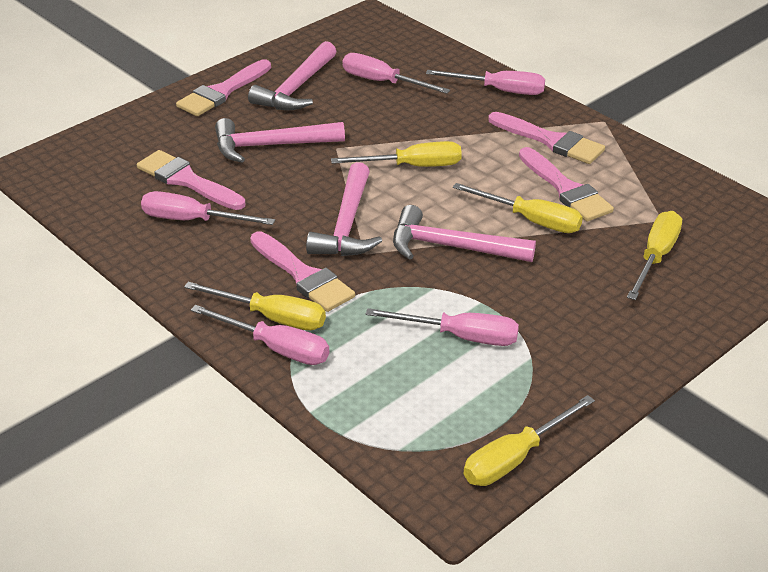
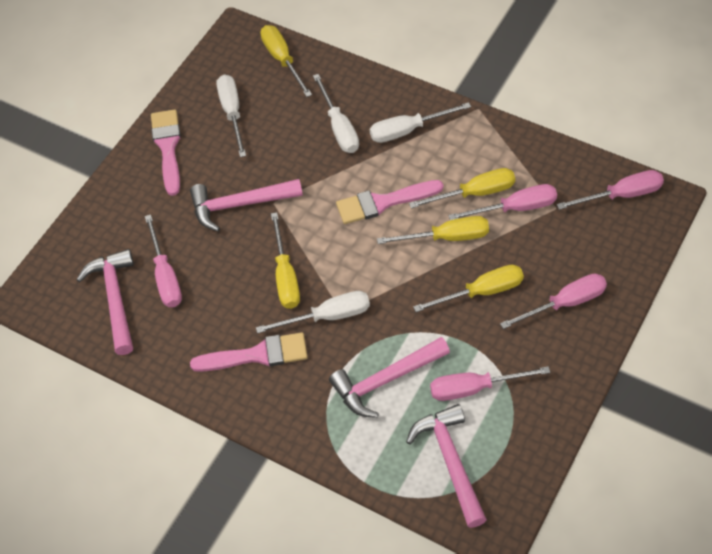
pink brush: [137,150,245,210] [176,59,271,116] [250,231,355,312] [488,112,605,164] [519,147,614,221] = 5 -> [151,109,181,196] [190,332,308,372] [336,180,444,224] = 3
white screwdriver: none = 0 -> [216,75,246,157] [256,291,370,334] [313,74,359,153] [370,102,471,143] = 4

